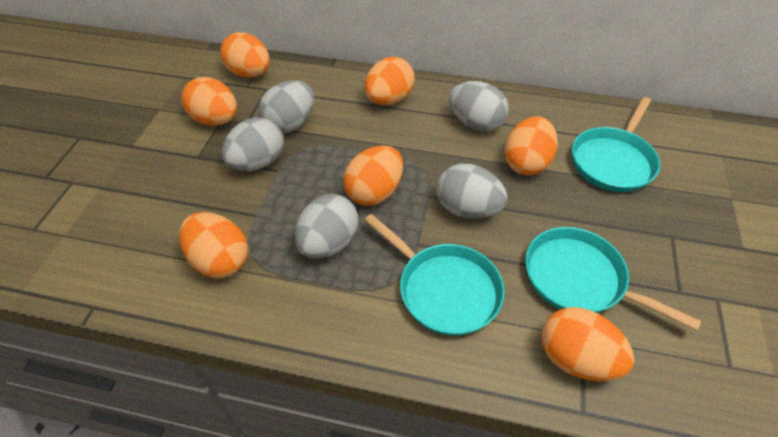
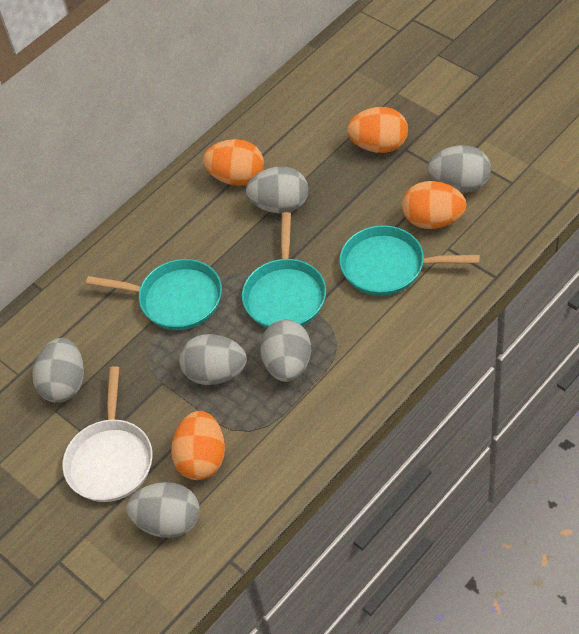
grey egg: [222,117,284,171] [258,80,314,133] [294,194,359,259] [436,164,508,219] [449,81,509,132] = 5 -> [32,338,84,403] [126,482,200,538] [179,334,247,385] [246,166,309,213] [260,320,311,382] [427,145,491,193] = 6
orange egg: [179,212,248,279] [181,77,237,126] [220,32,270,78] [343,145,403,206] [364,57,415,105] [504,116,558,175] [541,307,635,381] = 7 -> [171,411,225,480] [203,139,264,186] [347,107,408,153] [402,181,466,229] = 4
white pan: none = 0 -> [62,366,153,502] = 1

